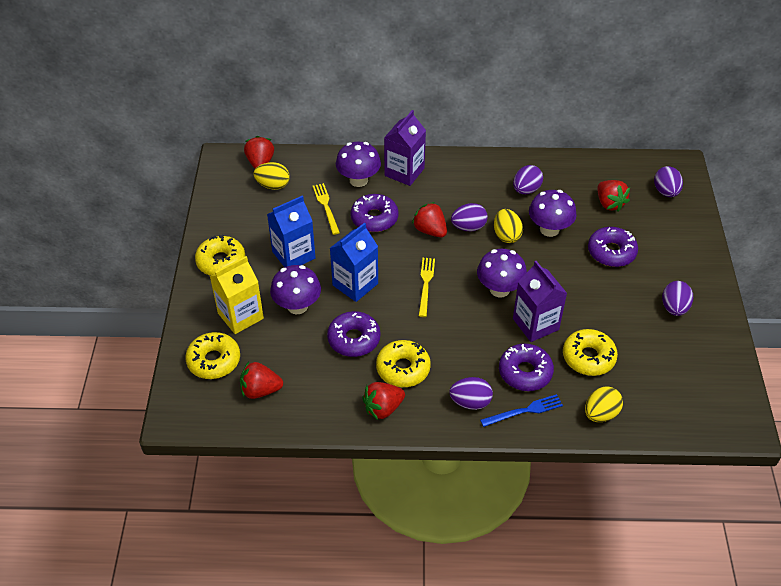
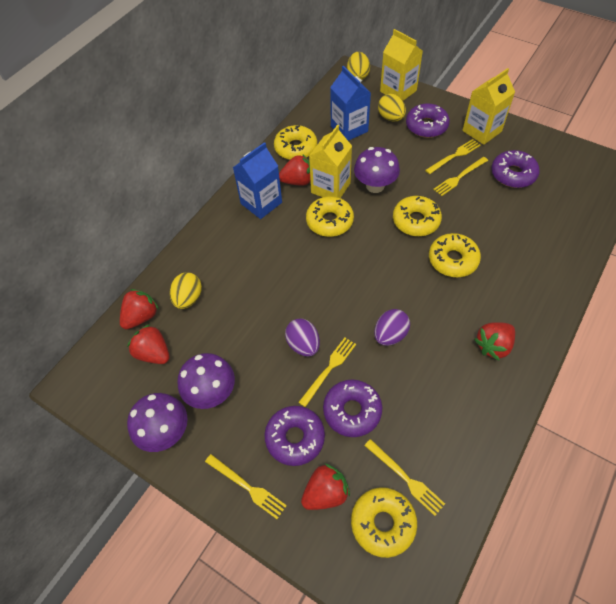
blue fork: [480,394,563,427] = 1 -> none = 0
purple carton: [384,110,426,186] [513,261,567,342] = 2 -> none = 0
purple egg: [449,377,493,410] [451,203,488,231] [513,165,543,194] [654,166,683,197] [662,281,693,316] = 5 -> [285,319,320,357] [374,309,410,346] = 2
purple mushroom: [270,265,321,314] [336,142,381,187] [477,249,527,297] [529,190,577,237] = 4 -> [127,393,188,452] [178,353,235,409] [354,147,400,193] = 3
yellow carton: [210,256,264,334] = 1 -> [309,125,352,198] [380,29,423,101] [462,68,515,145] = 3
yellow donut: [185,332,240,379] [195,235,245,276] [376,340,431,387] [563,329,618,376] = 4 -> [274,125,317,160] [306,196,354,237] [351,487,417,558] [393,196,442,236] [429,233,481,277] = 5
yellow fork: [313,183,340,235] [419,258,435,317] = 2 -> [205,454,287,519] [298,338,356,407] [364,439,445,516] [425,139,481,174] [433,157,488,196] = 5

